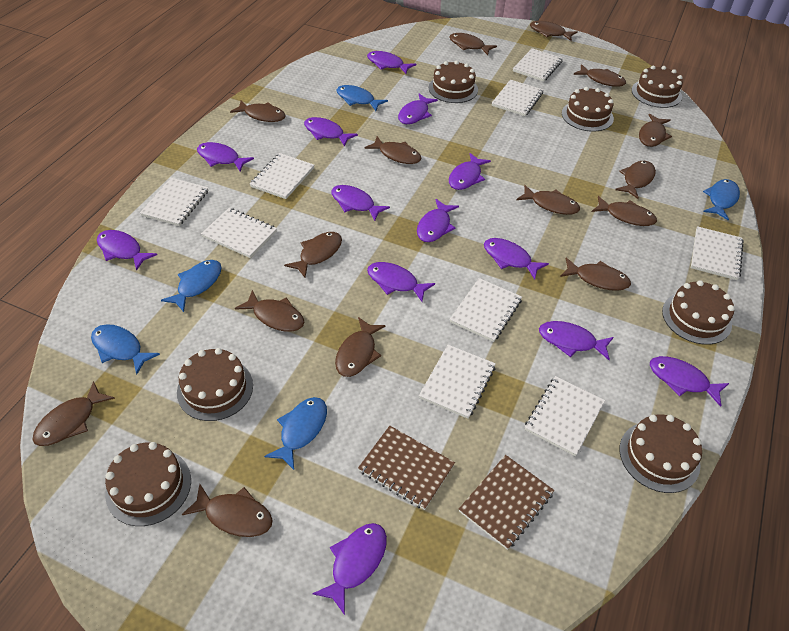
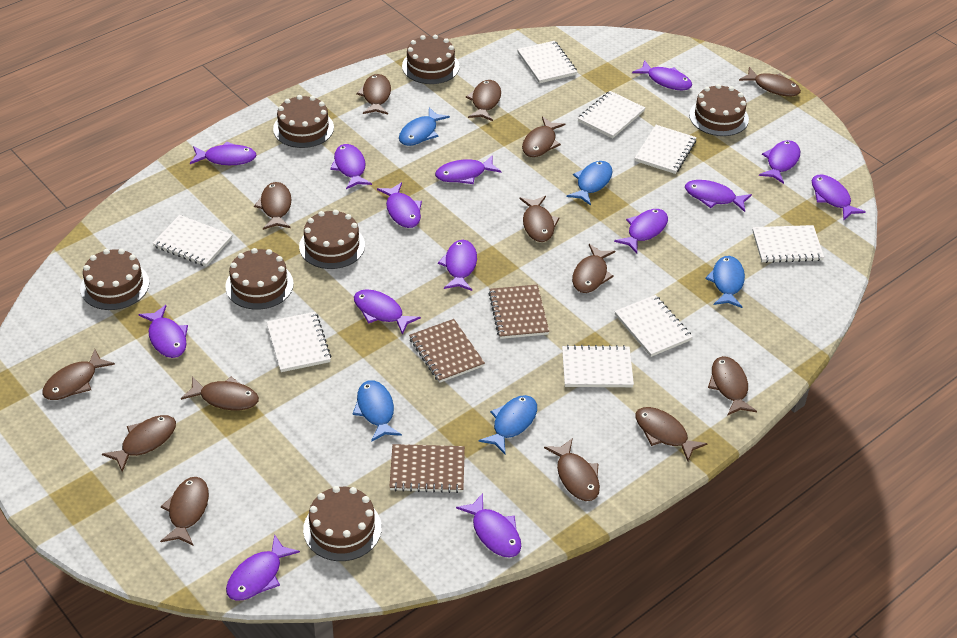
brown fish: [32,381,115,446] [182,483,273,537] [230,100,286,122] [235,290,304,332] [284,232,342,278] [335,317,386,377] [365,136,421,164] [450,33,497,55] [516,185,580,215] [530,21,578,41] [560,258,631,291] [573,64,626,87] [592,196,657,226] [615,161,656,199] [639,114,672,147] = 15 -> [42,349,115,400] [102,415,176,472] [160,477,209,546] [181,376,259,410] [254,182,292,230] [356,74,391,114] [466,80,501,121] [519,196,560,242] [522,117,565,157] [544,438,600,501] [572,244,615,293] [635,407,708,461] [708,356,757,416] [739,67,801,97] = 14
brown notebook: [358,426,455,510] [459,455,554,550] = 2 -> [389,444,465,493] [409,319,485,383] [489,285,549,339] = 3
purple fish: [97,230,157,271] [197,142,254,171] [304,117,358,147] [312,523,387,615] [331,185,390,221] [367,51,416,74] [367,262,435,302] [398,94,438,124] [417,199,459,242] [449,153,491,190] [484,238,549,280] [539,321,614,360] [650,356,729,407] = 13 -> [138,305,188,358] [190,141,256,165] [226,534,300,601] [330,144,372,189] [354,289,421,335] [377,182,422,228] [435,156,502,184] [438,240,477,291] [456,493,521,558] [614,209,668,253] [632,60,692,90] [685,180,752,212] [759,140,800,184] [812,174,866,220] = 14
white notebook: [140,178,208,226] [201,208,277,258] [250,153,314,199] [419,345,496,419] [450,278,522,342] [492,80,543,116] [513,48,563,82] [525,376,605,456] [691,226,744,280] = 9 -> [152,215,232,267] [266,312,331,372] [517,41,577,83] [562,345,634,387] [578,91,645,138] [614,295,693,357] [635,125,697,174] [752,225,824,263] = 8

